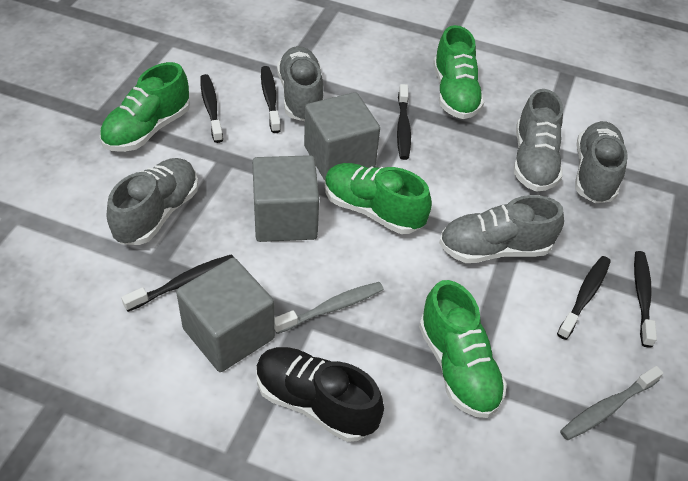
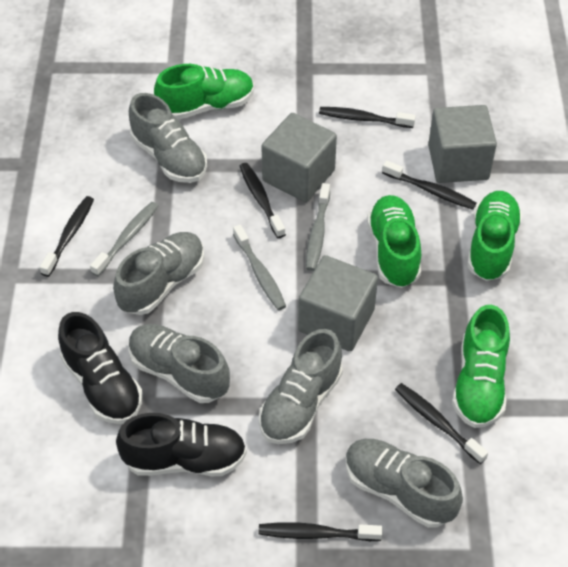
black shoe: [256,347,384,442] = 1 -> [58,312,143,424] [116,413,247,476] = 2
grey toothbrush: [274,282,384,334] [560,366,663,440] = 2 -> [90,202,158,276] [233,225,286,310] [306,183,330,271] = 3

